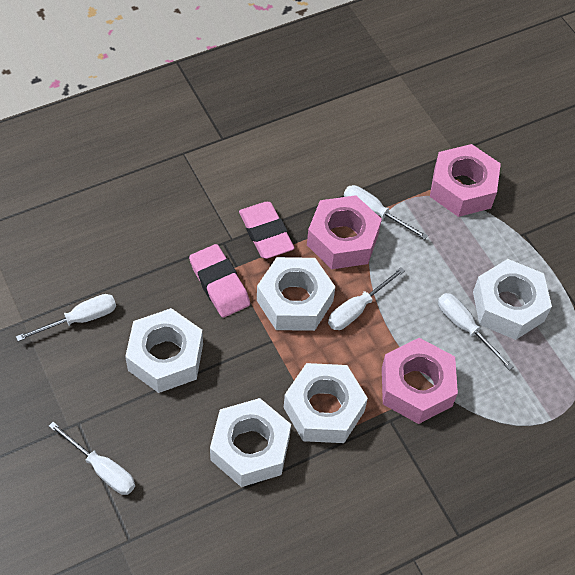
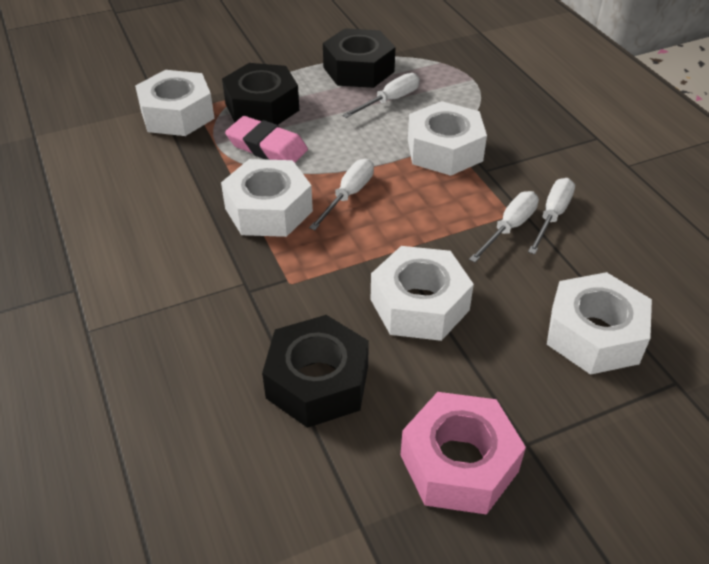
black nut: none = 0 -> [222,63,300,125] [262,315,369,428] [323,28,395,88] = 3
pink eraser: [189,244,250,317] [239,202,295,259] = 2 -> [225,116,308,163] = 1
pink nut: [307,195,382,269] [382,338,458,424] [430,144,501,217] = 3 -> [401,392,526,515] = 1
white screwdriver: [16,294,116,341] [49,422,135,495] [328,267,405,330] [344,185,428,239] [438,293,514,370] = 5 -> [309,159,374,230] [342,73,420,118] [469,191,539,263] [528,178,575,254] = 4

